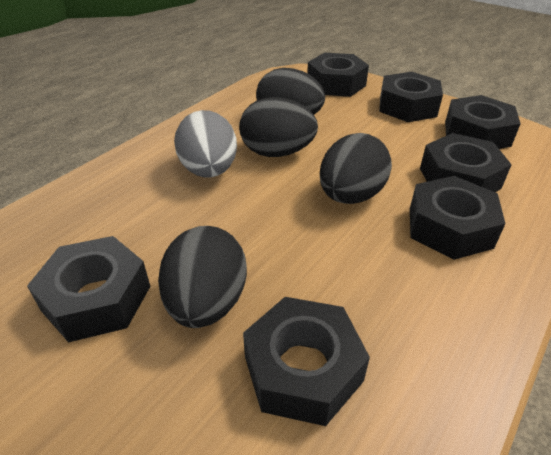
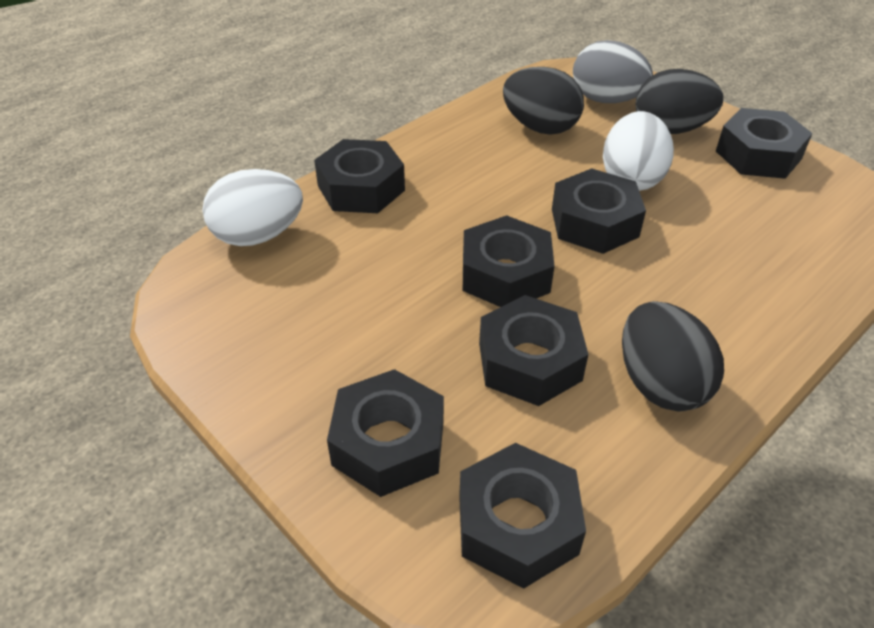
black egg: [158,226,247,328] [239,97,318,157] [256,68,325,115] [320,133,392,204] = 4 -> [503,67,584,135] [622,301,724,411] [636,69,723,134] = 3
white egg: none = 0 -> [202,169,303,246] [603,111,674,191] = 2

